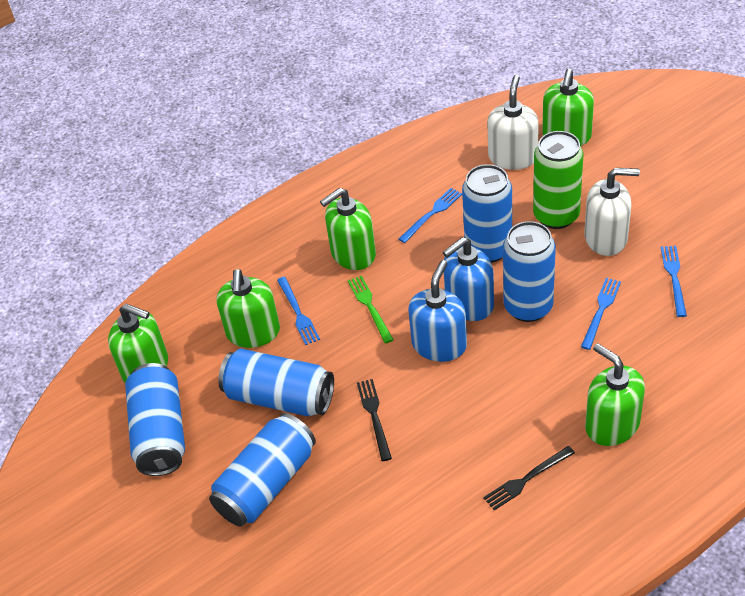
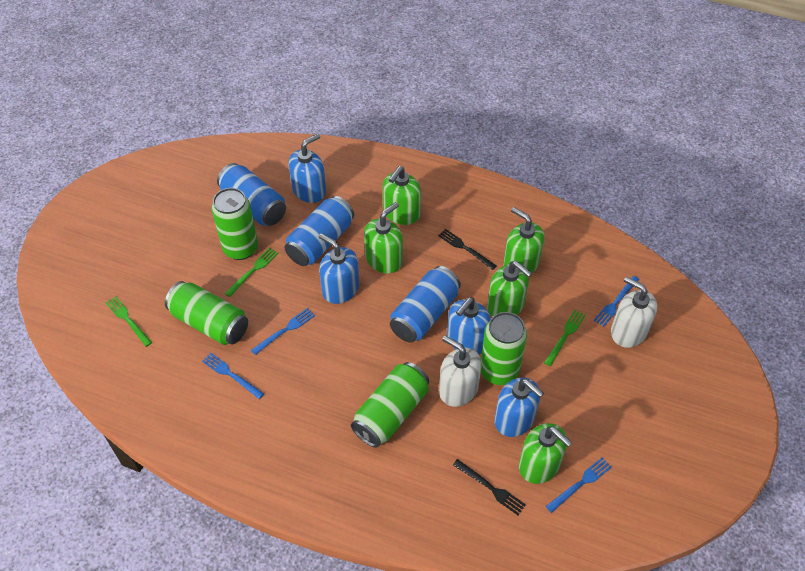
blue can: [125,363,185,476] [209,413,316,527] [218,349,334,417] [462,164,512,263] [503,221,556,322] = 5 -> [217,163,286,226] [284,196,354,266] [390,266,461,343] = 3
blue soap dispenser: [408,260,467,362] [443,237,494,321] = 2 -> [289,133,326,203] [319,233,359,304] [447,297,491,354] [495,378,544,437] = 4
green can: [533,131,583,229] = 1 -> [165,281,248,345] [212,188,258,260] [351,362,429,448] [481,312,527,385] = 4
green fork: [348,276,394,343] = 1 -> [105,296,152,347] [225,248,278,297] [544,310,586,366] = 3

